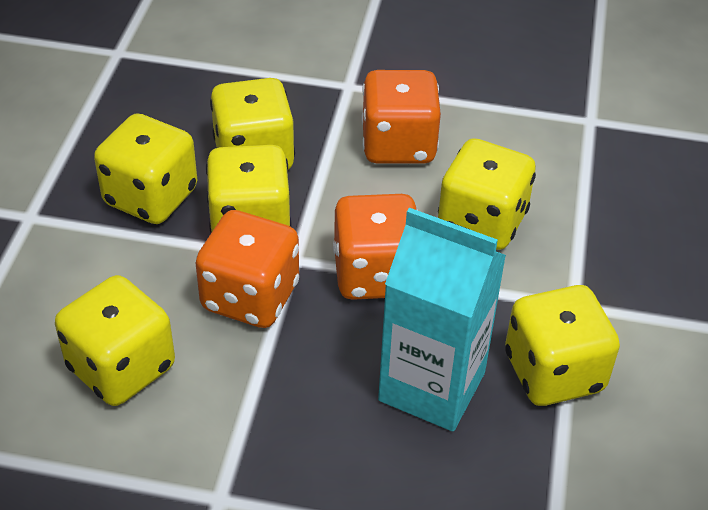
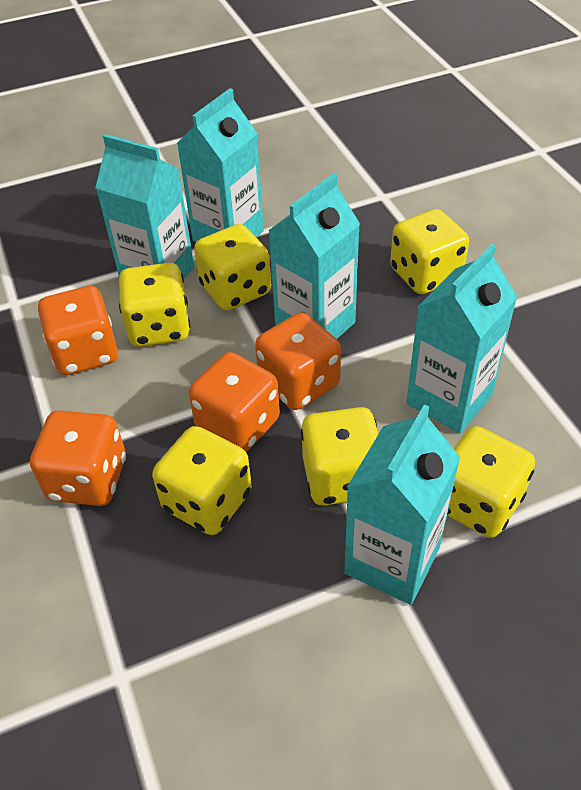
orange dice: [196,210,299,328] [333,194,418,300] [361,70,441,164] = 3 -> [30,410,126,506] [37,286,118,375] [188,352,280,452] [255,312,341,410] = 4
turquoise carton: [378,208,506,431] = 1 -> [95,134,194,279] [177,88,264,242] [268,173,360,339] [344,405,460,605] [406,244,517,434] = 5

